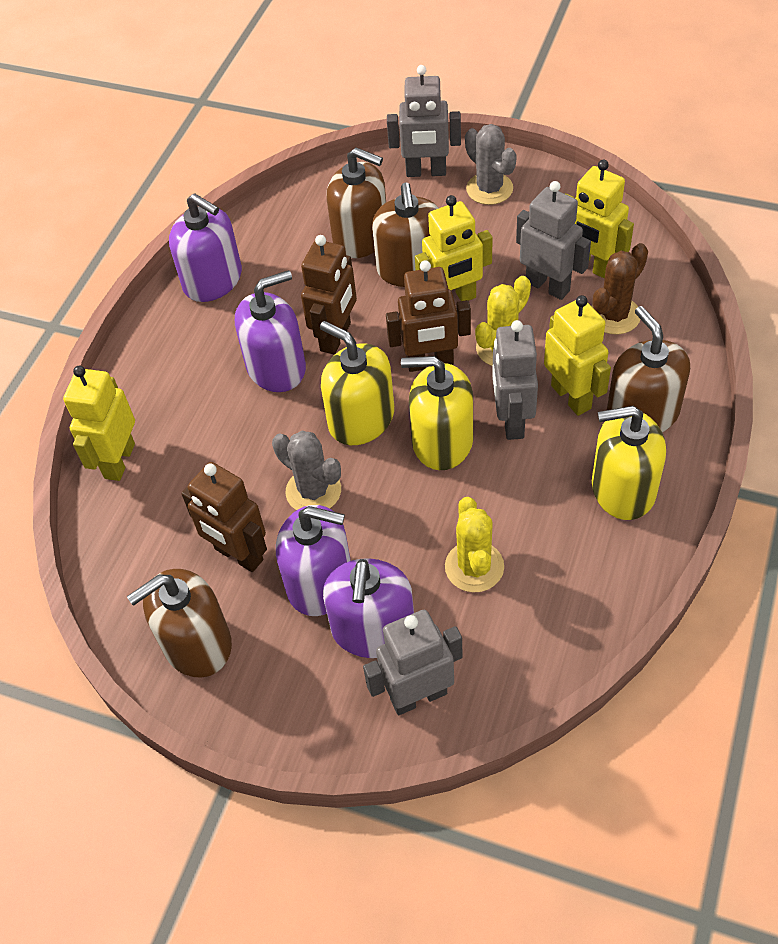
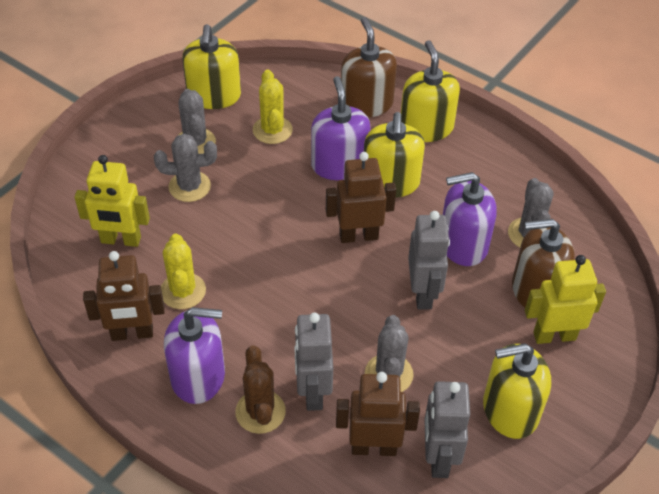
brown soap dispenser: [127,569,232,678] [327,147,386,258] [372,182,439,287] [607,306,690,432] = 4 -> [341,17,397,118] [512,219,575,307] = 2
grey cactus: [272,431,341,510] [465,124,517,205] = 2 -> [154,134,217,202] [178,89,216,154] [365,315,414,392] [508,178,554,247] = 4
grey robot: [363,610,463,715] [387,65,461,177] [492,320,538,440] [516,181,591,300] = 4 -> [295,312,333,411] [408,211,450,309] [424,381,470,478] = 3
purple soap dispenser: [169,193,242,302] [235,270,306,392] [276,505,351,616] [323,558,414,658] = 4 -> [164,307,225,404] [311,76,371,180] [443,172,497,266] = 3
yellow robot: [63,366,135,481] [415,195,493,301] [544,295,611,416] [565,160,634,279] = 4 -> [74,155,150,247] [525,255,606,344] = 2
yellow soap dispenser: [320,321,394,445] [401,356,473,470] [592,406,666,520] = 3 -> [182,24,241,109] [364,112,425,198] [401,40,460,142] [483,343,551,439] = 4

